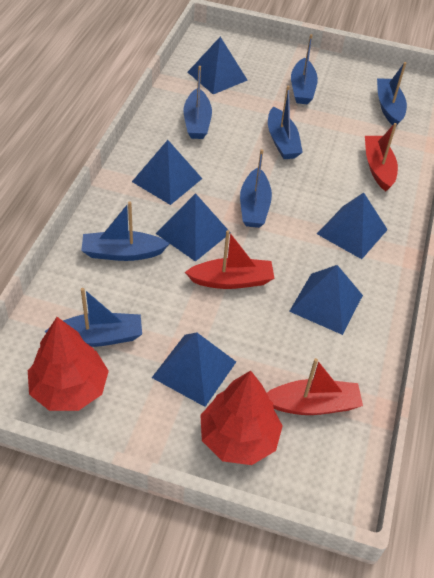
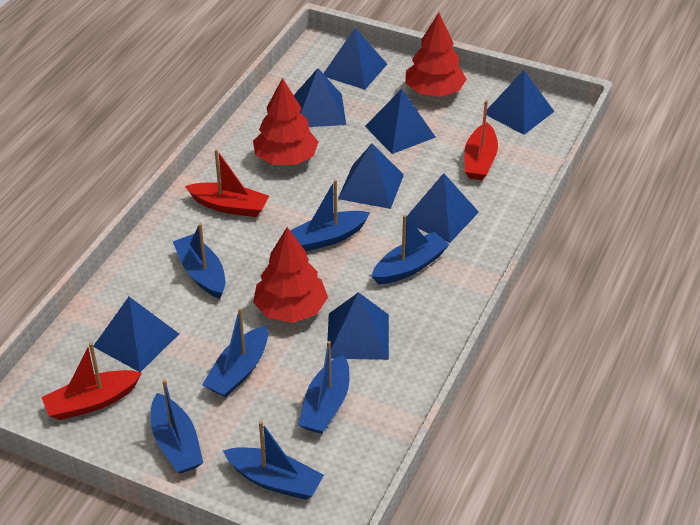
blue pyramid: [132,140,202,205] [152,332,236,407] [156,193,231,262] [188,37,248,94] [289,265,363,335] [317,193,388,259] = 6 -> [93,297,179,372] [294,68,346,127] [323,28,387,90] [327,292,389,360] [338,144,404,209] [365,89,436,154] [407,173,479,243] [483,70,555,135] = 8
red tree: [28,317,109,411] [200,370,283,465] = 2 -> [253,78,318,165] [253,227,328,323] [405,13,467,97] = 3

